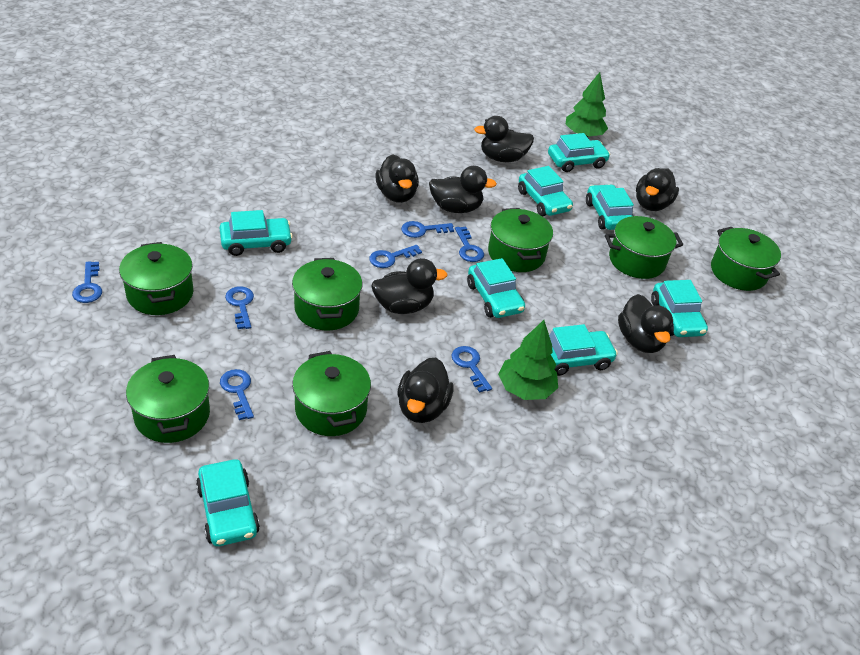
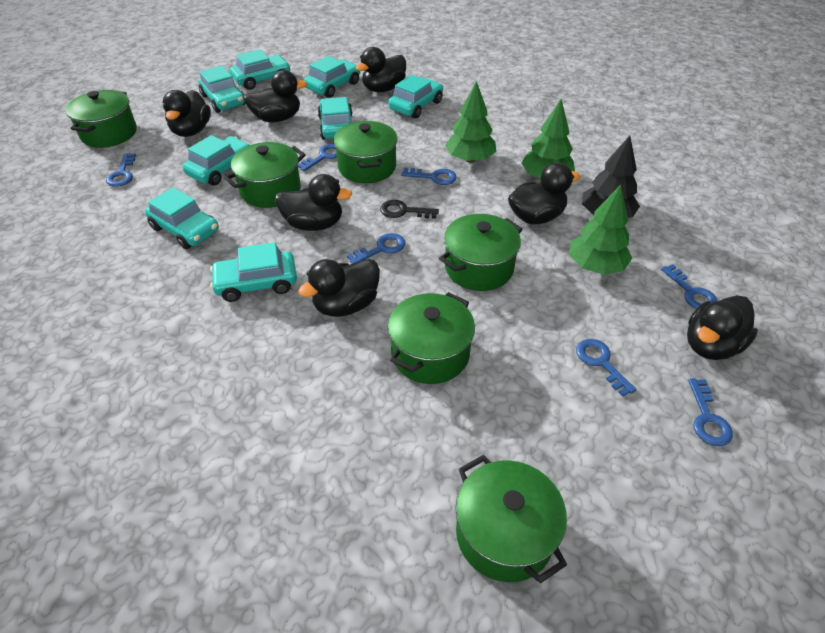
black key: none = 0 -> [380,200,439,219] = 1
black tree: none = 0 -> [582,136,640,218] = 1
green pot: [119,242,193,315] [126,355,210,443] [292,258,362,330] [292,351,371,436] [488,208,553,272] [605,216,683,279] [711,227,781,291] = 7 -> [66,90,137,148] [224,142,306,208] [333,121,398,183] [388,292,475,384] [439,214,523,291] [455,455,567,583] = 6
green tree: [498,320,558,400] [565,72,608,137] = 2 -> [445,81,496,162] [521,99,575,178] [569,185,632,275] = 3

